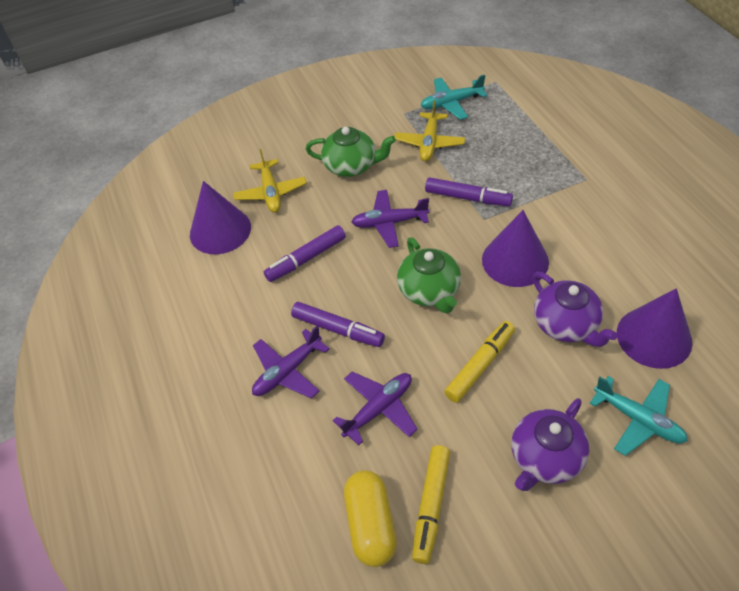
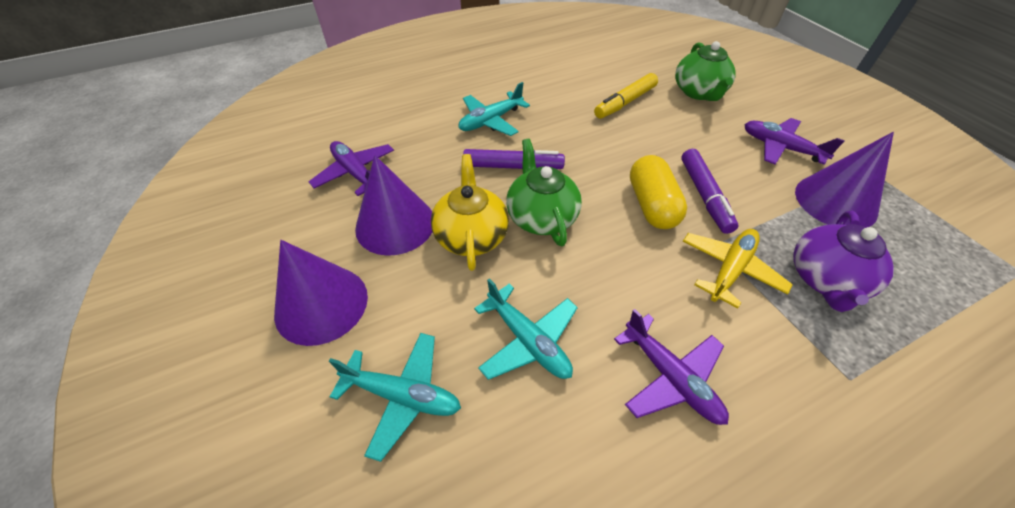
purple marker: [264,225,346,282] [291,302,385,347] [425,177,513,206] = 3 -> [463,149,565,169] [681,149,738,234] = 2
purple teapot: [511,398,589,491] [533,272,617,347] = 2 -> [793,211,894,312] = 1
turquoise plane: [421,75,487,120] [590,376,688,456] = 2 -> [329,333,461,462] [458,82,530,136] [474,278,578,380] = 3
yellow marker: [412,445,450,564] [444,321,515,403] = 2 -> [594,73,658,119] = 1
yellow plane: [233,149,307,213] [394,100,465,161] = 2 -> [683,229,793,309] = 1
yellow teapot: none = 0 -> [431,154,509,271] = 1

